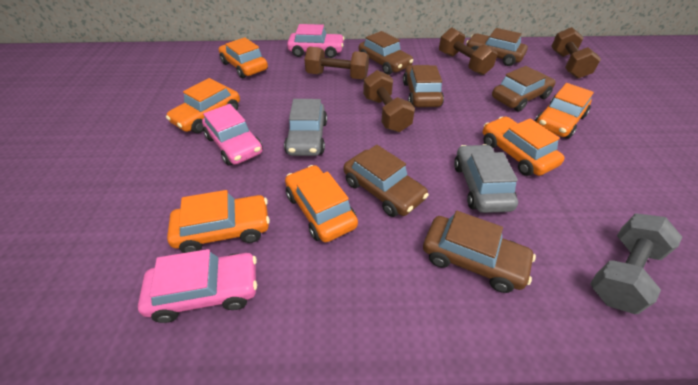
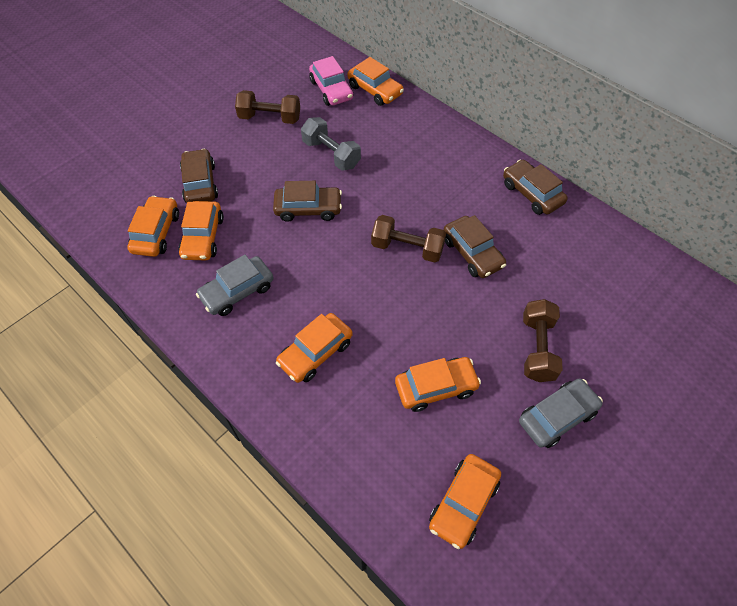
brown car: [344,145,429,217] [359,31,413,75] [403,65,444,107] [423,211,536,293] [466,28,528,66] [492,66,556,112] = 6 -> [180,149,218,203] [273,181,342,222] [444,215,506,278] [503,160,568,215] = 4
brown dumbbell: [304,47,369,79] [363,70,415,132] [439,28,498,75] [551,27,601,79] = 4 -> [235,90,300,124] [371,215,446,263] [523,299,563,382] = 3
pink car: [138,249,257,323] [202,104,263,166] [287,24,345,58] = 3 -> [309,56,353,106] = 1

